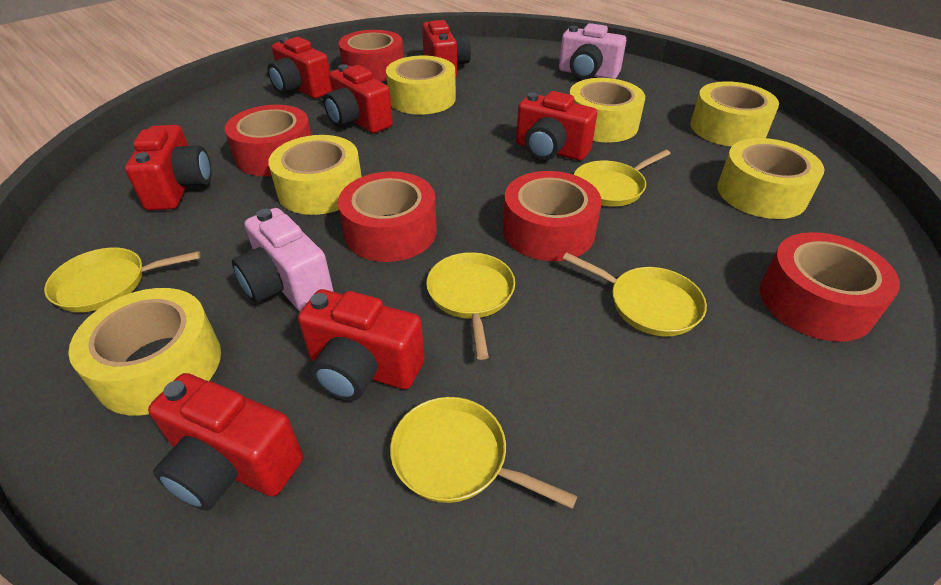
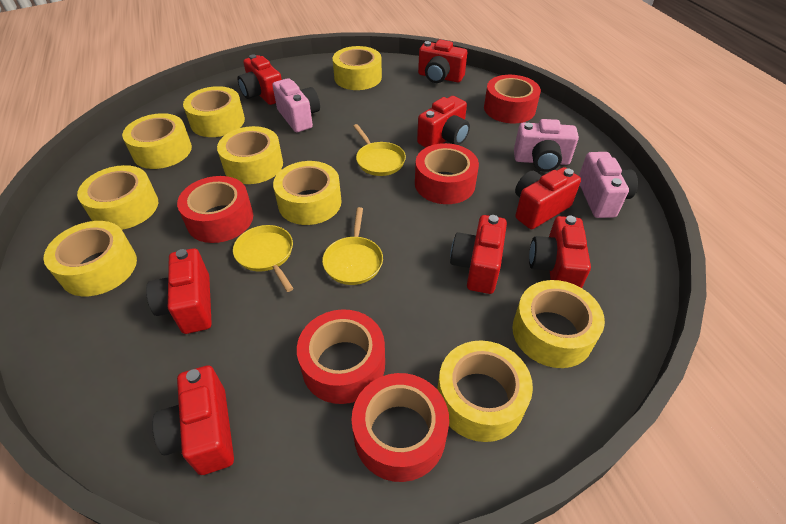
pink camera: [232,208,334,312] [559,23,626,79] = 2 -> [272,78,320,132] [514,119,579,172] [579,152,638,218] = 3
red camera: [125,125,211,211] [148,373,303,511] [267,37,332,99] [298,289,425,401] [324,64,393,133] [422,20,471,78] [516,91,597,161] = 7 -> [146,248,212,334] [152,365,234,475] [237,54,282,105] [417,96,470,148] [418,40,467,83] [450,215,507,294] [515,167,581,229] [529,216,591,288] = 8
yellow pan: [44,248,200,312] [390,397,577,509] [426,252,515,360] [563,253,707,336] [573,150,671,206] = 5 -> [233,225,294,292] [322,207,383,285] [353,124,406,176] = 3
yellow tape: [68,288,221,415] [268,135,362,215] [386,56,456,115] [569,78,645,142] [691,81,779,147] [718,138,825,219] = 6 -> [44,221,137,296] [77,165,158,230] [122,113,192,169] [183,86,245,137] [217,126,283,184] [273,161,341,225] [332,46,382,90] [437,341,533,442] [512,280,605,368] = 9

